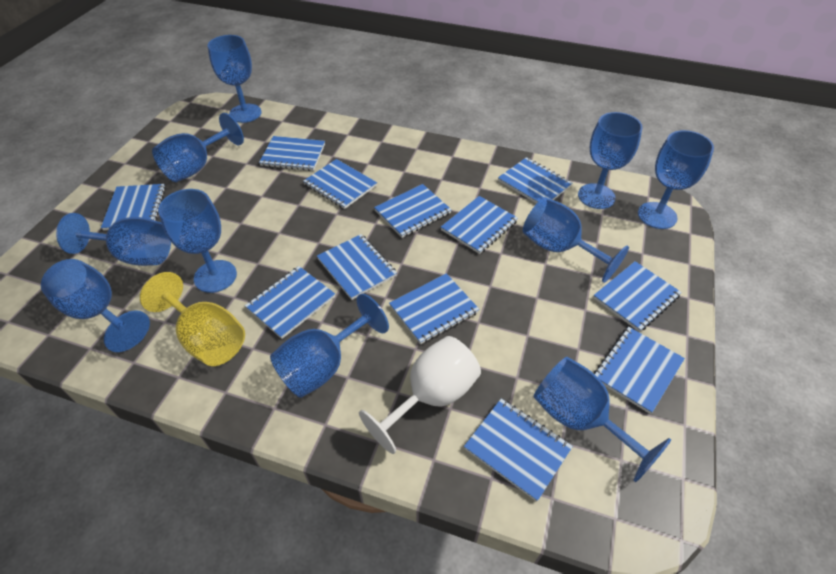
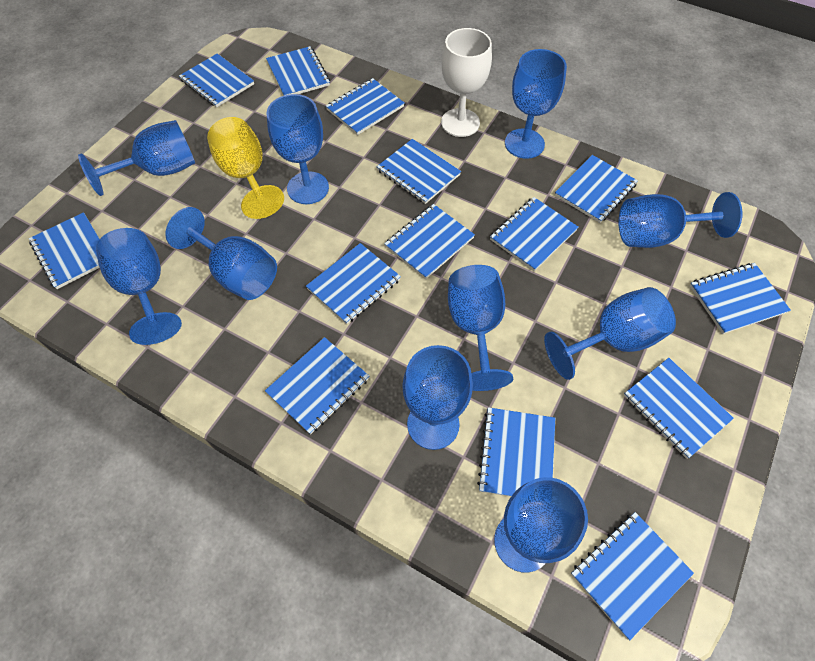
blue notebook: [101,184,166,231] [245,266,335,339] [259,136,325,171] [303,159,377,209] [317,234,397,300] [374,184,452,238] [389,273,479,344] [441,196,518,254] [464,398,573,502] [498,157,572,204] [593,261,682,332] [594,327,685,414] = 12 -> [29,212,100,289] [179,53,254,108] [265,337,369,435] [266,46,330,96] [306,243,401,324] [326,78,405,135] [377,139,461,204] [384,204,475,279] [477,407,555,497] [490,197,578,271] [555,155,638,223] [571,512,694,640] [624,358,734,459] [690,263,791,334] = 14

